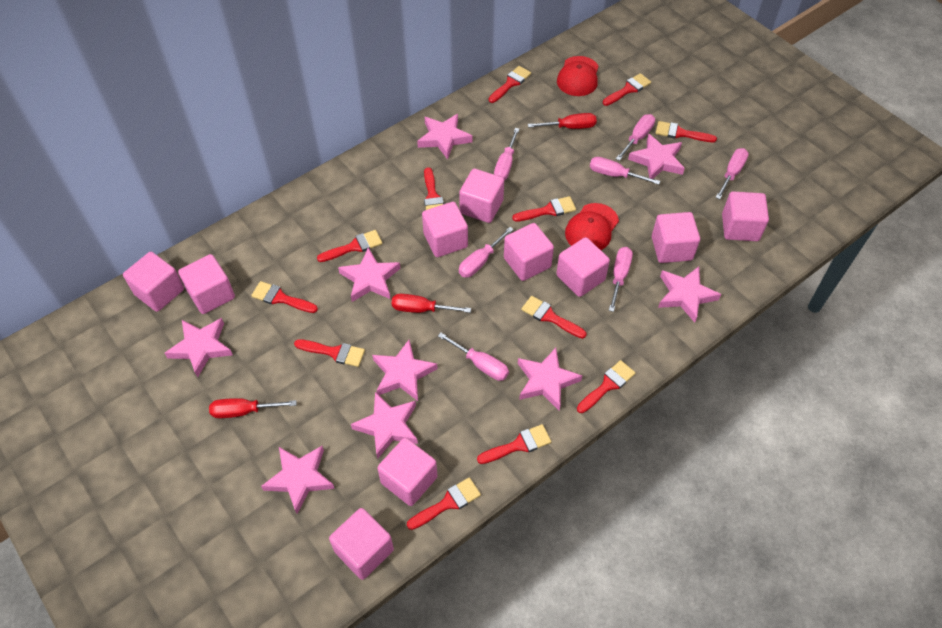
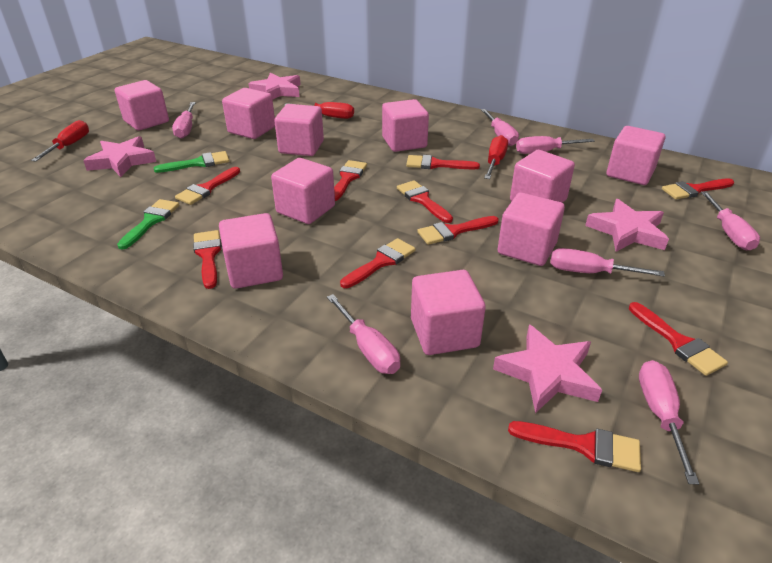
green brush: none = 0 -> [117,199,179,250] [154,151,229,173] = 2
pink star: [165,318,233,377] [261,446,335,514] [338,247,400,302] [351,392,418,459] [372,340,438,401] [417,114,473,160] [518,348,582,411] [628,133,685,179] [658,266,721,323] = 9 -> [83,136,156,177] [248,73,301,100] [493,324,602,413] [585,199,669,252] = 4
red brush: [251,281,318,313] [294,339,365,367] [317,230,383,262] [407,477,481,530] [424,167,444,210] [477,424,551,464] [489,66,531,103] [512,196,576,222] [521,296,587,339] [577,360,635,413] [603,73,651,106] [655,121,717,142] = 12 -> [175,167,240,205] [193,230,221,289] [334,160,367,201] [340,238,416,288] [397,180,453,223] [406,155,480,169] [417,216,499,245] [508,421,641,472] [629,302,728,376] [662,178,734,199] = 10
red cap: [557,56,599,96] [565,203,619,250] = 2 -> none = 0

